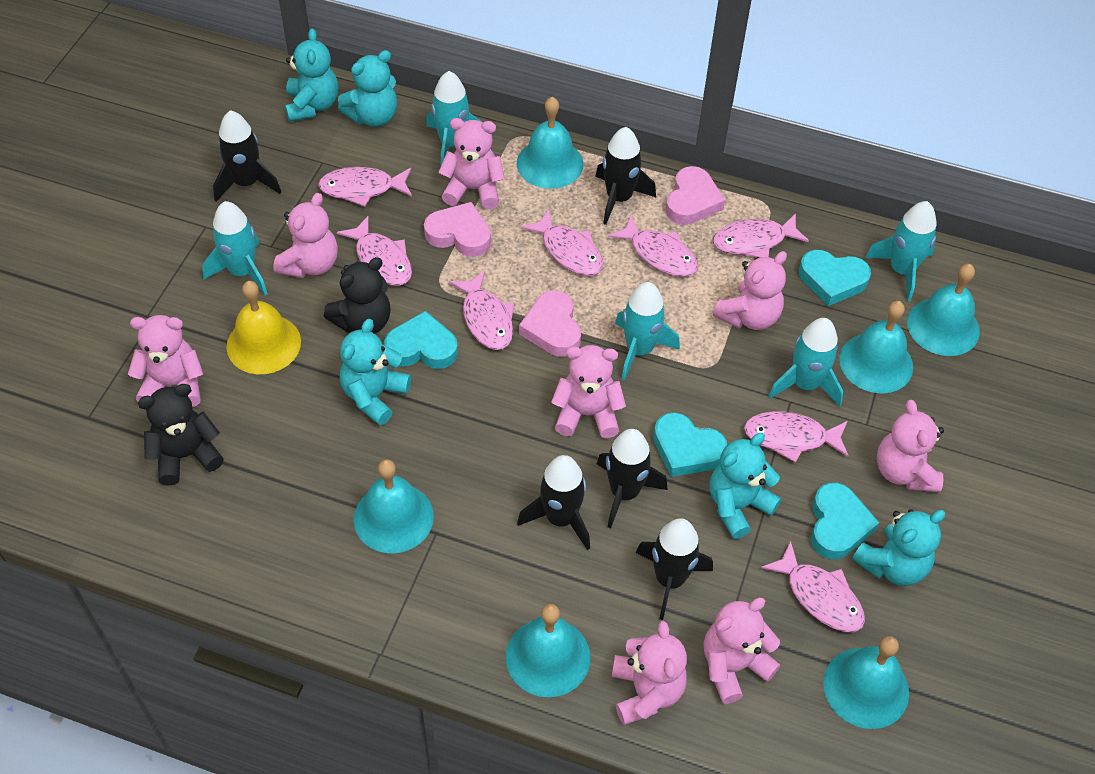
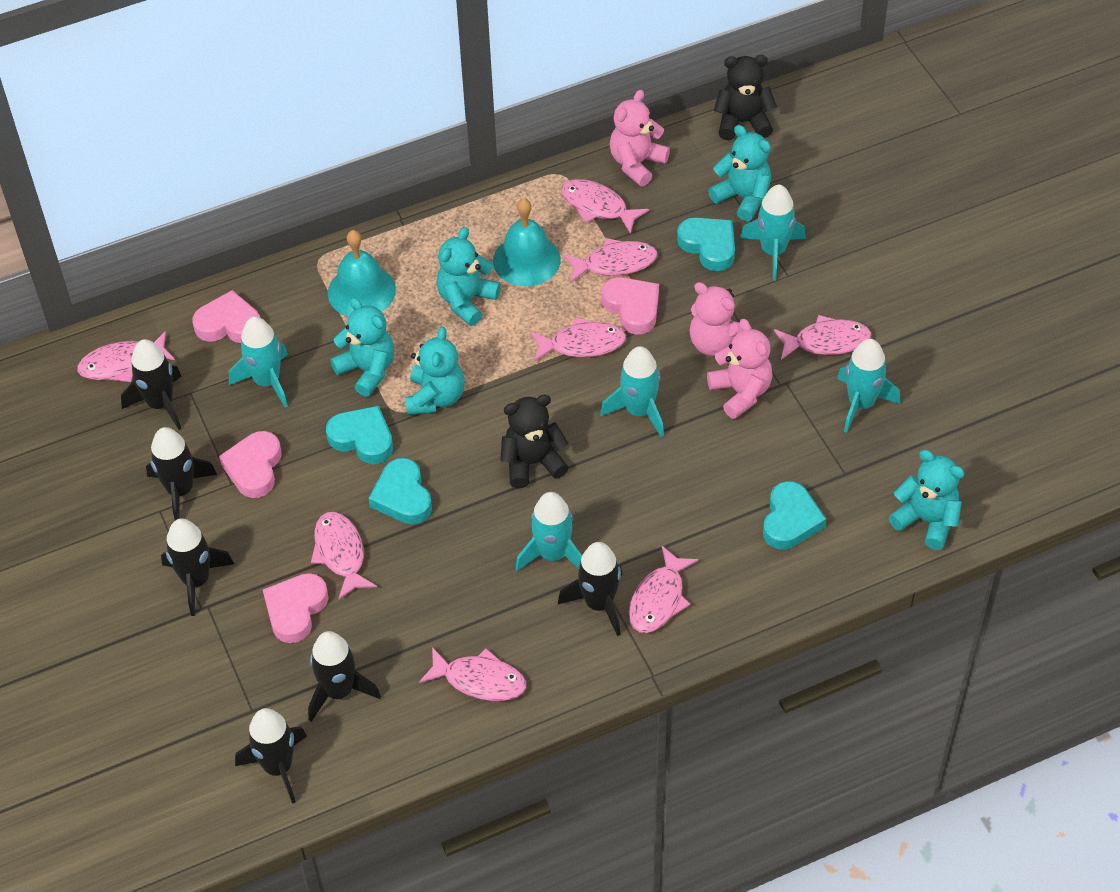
black rocket: [213,110,281,201] [517,455,590,550] [595,127,656,225] [597,429,667,528] [636,518,713,620] = 5 -> [121,339,182,430] [146,427,217,520] [161,518,234,616] [235,708,307,804] [308,631,381,722] [558,542,622,636] = 6
pink heart: [424,202,491,257] [519,290,581,357] [666,166,725,225] = 3 -> [192,290,260,343] [219,431,281,498] [263,573,329,643] [602,277,659,335] = 4
pink teddy bear: [128,315,203,407] [273,193,338,278] [438,118,505,210] [551,345,626,438] [612,621,687,725] [703,598,780,704] [713,251,787,330] [876,400,944,492] = 8 -> [609,90,670,186] [689,282,752,356] [707,319,773,419] = 3
turquoise bell: [353,459,434,553] [506,604,591,697] [517,97,583,189] [823,636,909,729] [839,301,913,393] [907,264,980,356] = 6 -> [328,230,396,317] [493,198,561,286] = 2
yellow bell: [227,281,301,374] = 1 -> none = 0

